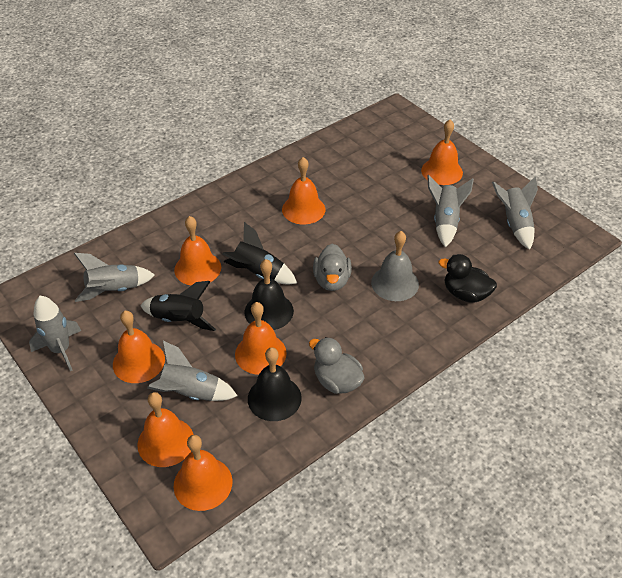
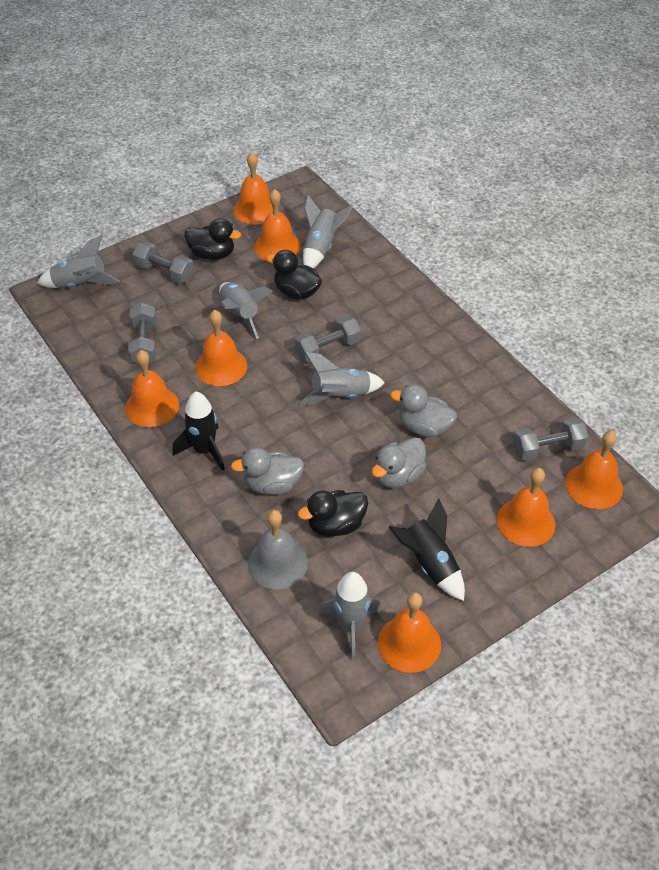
black bell: [245,259,294,330] [248,347,302,421] = 2 -> none = 0
black duck: [438,254,497,303] = 1 -> [184,218,241,260] [266,250,322,300] [298,490,368,537] = 3
grey duck: [309,337,365,394] [313,243,352,291] = 2 -> [231,447,304,495] [372,437,427,488] [391,384,457,437] = 3
grey dumbbell: none = 0 -> [128,303,157,363] [132,241,194,284] [295,316,361,363] [513,418,588,461] = 4

